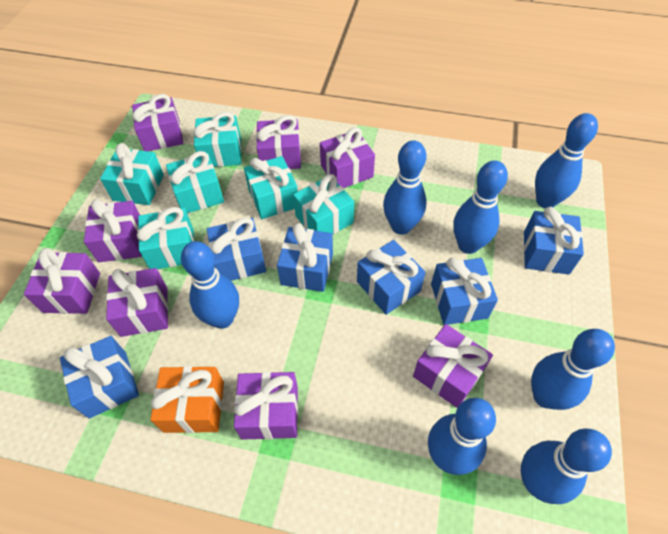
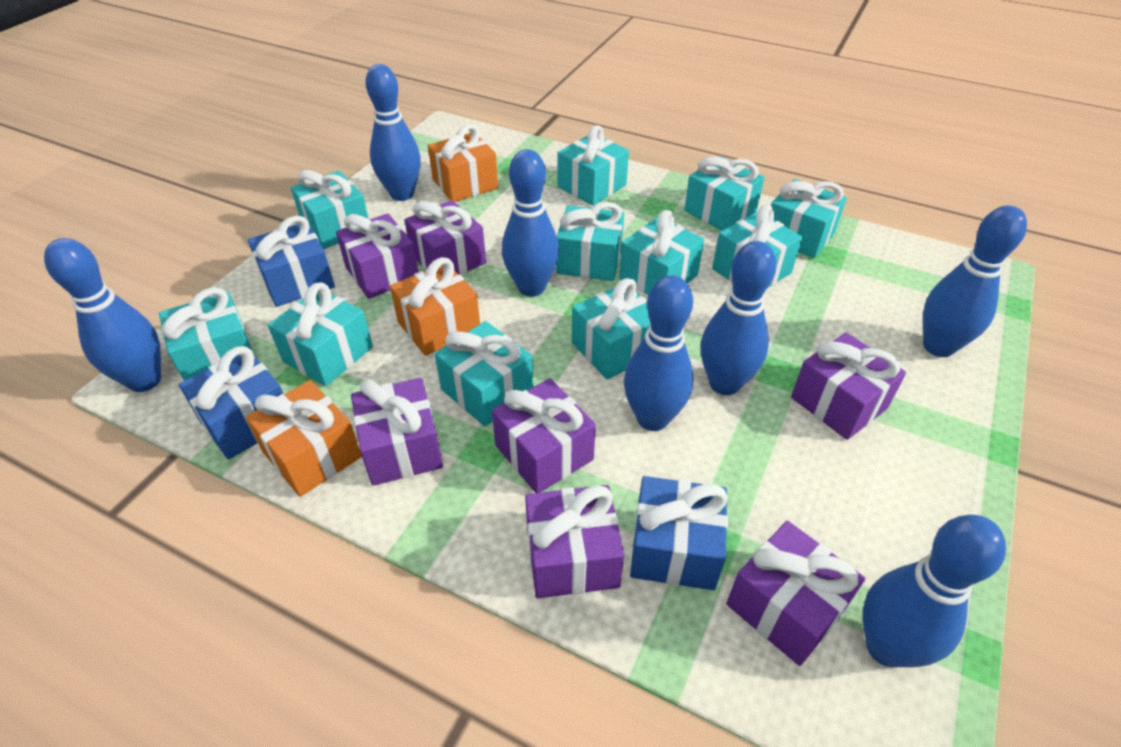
blue gift: [60,336,139,418] [207,217,266,281] [277,223,333,292] [357,240,426,315] [431,257,498,325] [524,207,584,275] = 6 -> [179,346,283,460] [248,216,335,307] [630,476,728,590] = 3
orange gift: [150,366,224,433] = 1 -> [246,380,362,497] [390,257,480,356] [428,124,498,202] = 3
purple gift: [24,248,100,314] [84,199,142,262] [106,268,168,337] [132,94,183,151] [234,372,298,440] [256,115,301,169] [320,127,375,188] [413,324,493,408] = 8 -> [336,213,418,299] [351,378,443,486] [405,200,486,275] [492,378,596,493] [525,485,624,598] [726,521,865,666] [791,333,906,440] = 7
turquoise gift: [100,143,164,205] [137,207,194,269] [166,151,224,213] [193,112,242,167] [244,156,298,219] [293,174,354,235] = 6 -> [159,287,254,381] [268,283,373,386] [291,170,369,249] [435,321,533,426] [556,202,624,281] [558,125,629,206] [572,278,650,379] [619,210,704,295] [684,156,765,231] [712,205,802,287] [771,179,847,258] = 11

